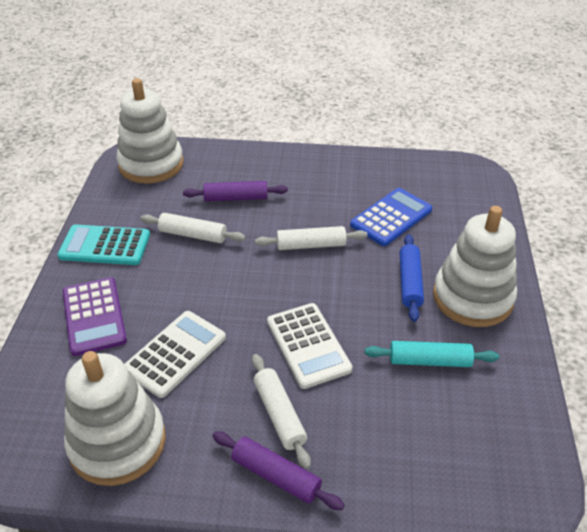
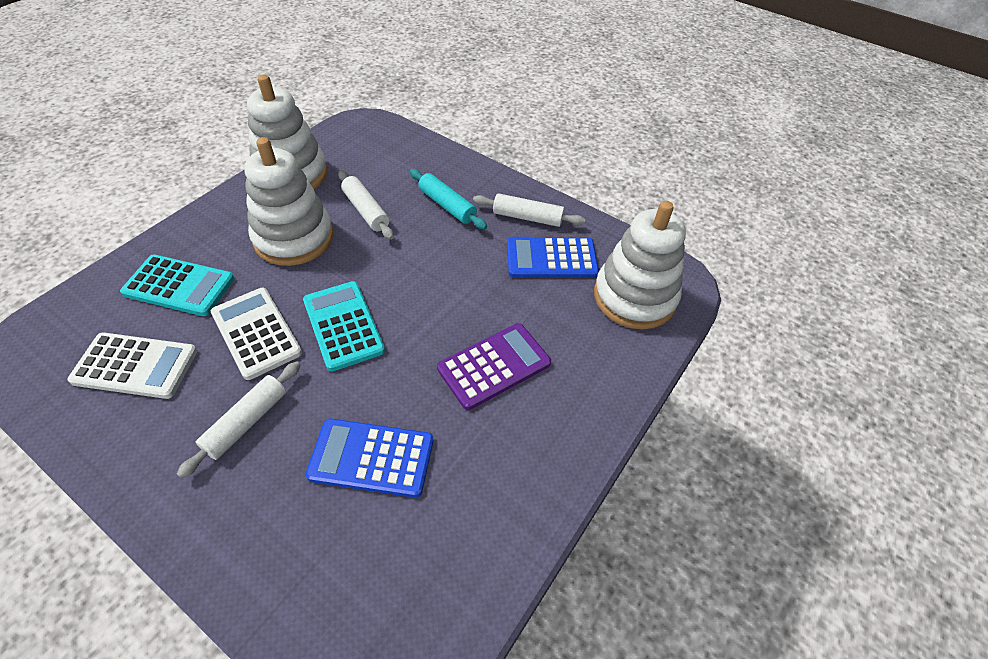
blue calculator: [350,188,432,246] = 1 -> [305,418,434,498] [507,237,599,278] = 2
blue rolling pin: [400,234,424,322] = 1 -> none = 0
purple rolling pin: [183,181,288,202] [213,431,345,510] = 2 -> none = 0
turquoise calculator: [57,224,150,265] = 1 -> [120,255,234,316] [303,281,385,372] = 2

